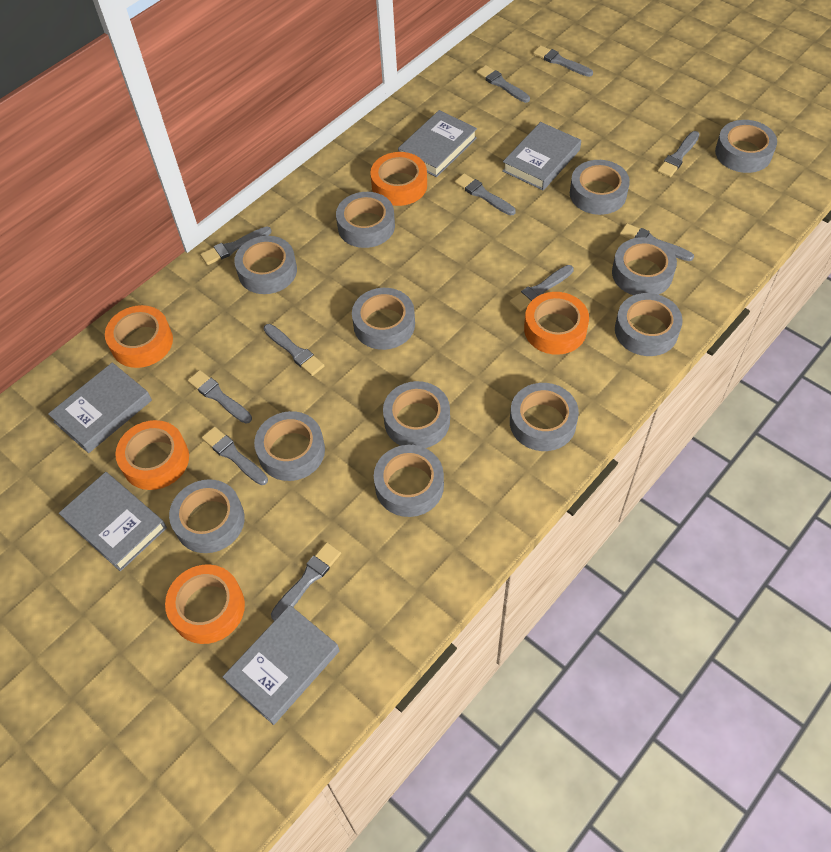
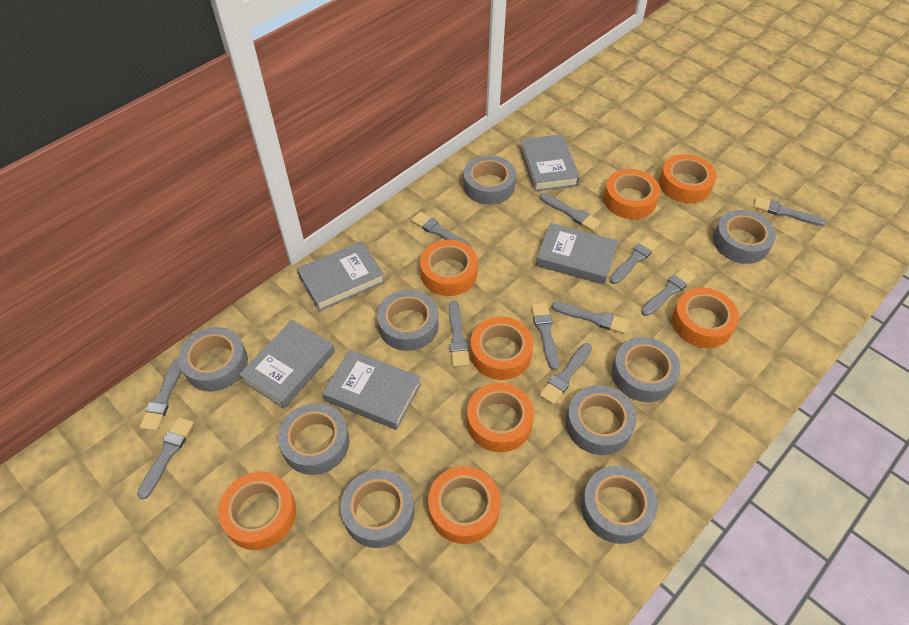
grey tape: [169,479,245,553] [234,236,297,294] [254,411,325,481] [336,192,395,248] [352,288,415,350] [374,445,444,517] [383,381,450,448] [510,383,579,451] [570,160,630,215] [612,237,677,295] [615,293,683,356] [715,120,777,173] = 12 -> [178,327,248,391] [278,403,350,475] [340,470,414,548] [377,290,438,351] [463,155,516,205] [566,385,636,455] [581,466,658,544] [612,337,680,402] [713,210,776,264] = 9
orange tape: [105,305,173,368] [115,420,189,490] [165,564,245,644] [370,152,427,206] [524,292,589,355] = 5 -> [218,472,296,550] [420,240,478,296] [428,466,501,544] [467,383,534,452] [470,317,534,380] [604,169,660,219] [659,154,716,203] [672,288,739,348] = 8

